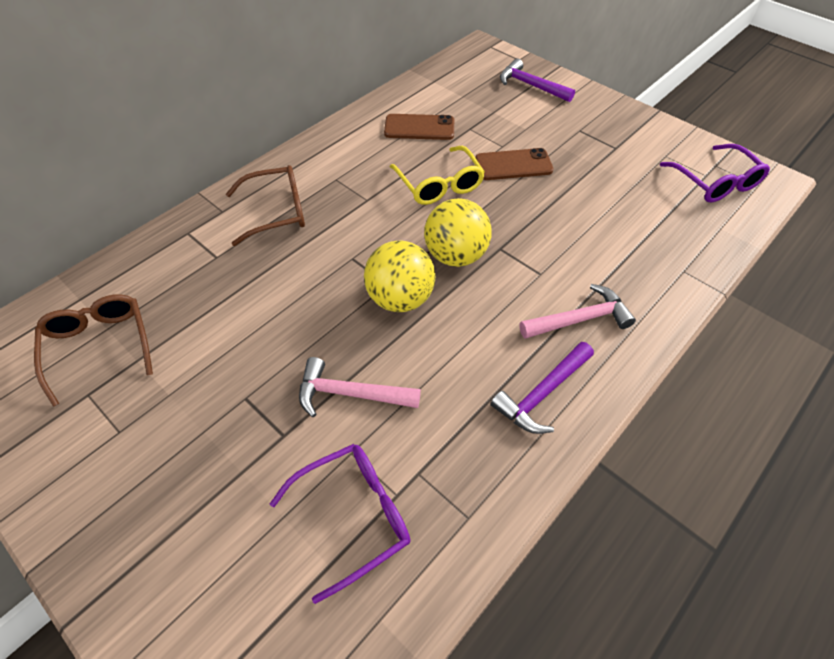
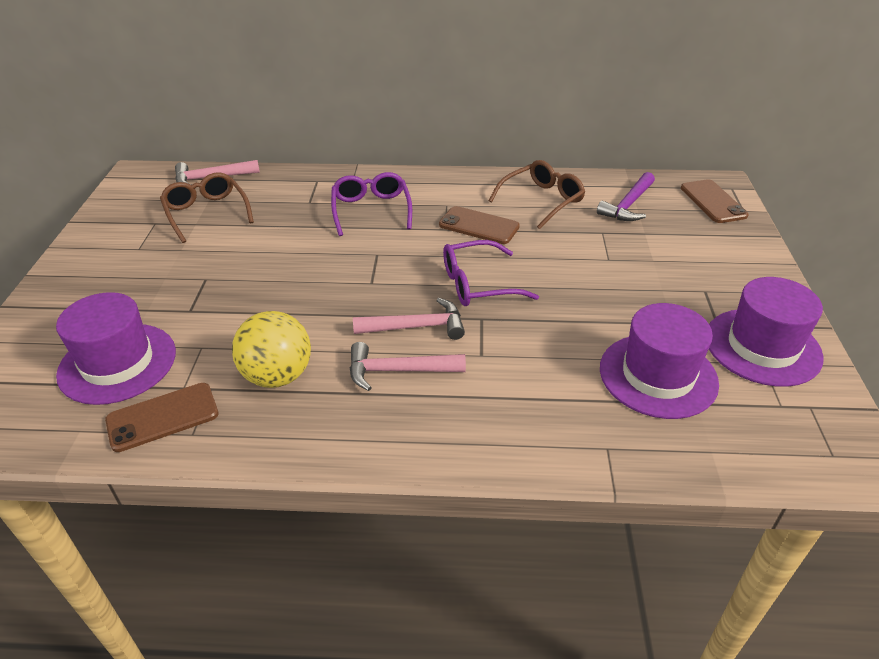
brown phone: [384,114,454,140] [475,148,554,180] = 2 -> [105,383,219,452] [439,206,520,244] [681,179,749,223] = 3
pink hammer: [299,357,421,417] [519,284,636,339] = 2 -> [175,160,260,185] [350,342,466,391] [353,298,465,340] = 3
purple hammer: [490,342,594,434] [500,58,575,102] = 2 -> [597,172,655,221] = 1
purple hat: none = 0 -> [56,292,176,405] [600,303,719,419] [709,277,824,387] = 3
yellow ball: [364,240,435,312] [424,198,492,267] = 2 -> [232,311,311,388] = 1
yellow glasses: [390,146,485,205] = 1 -> none = 0

